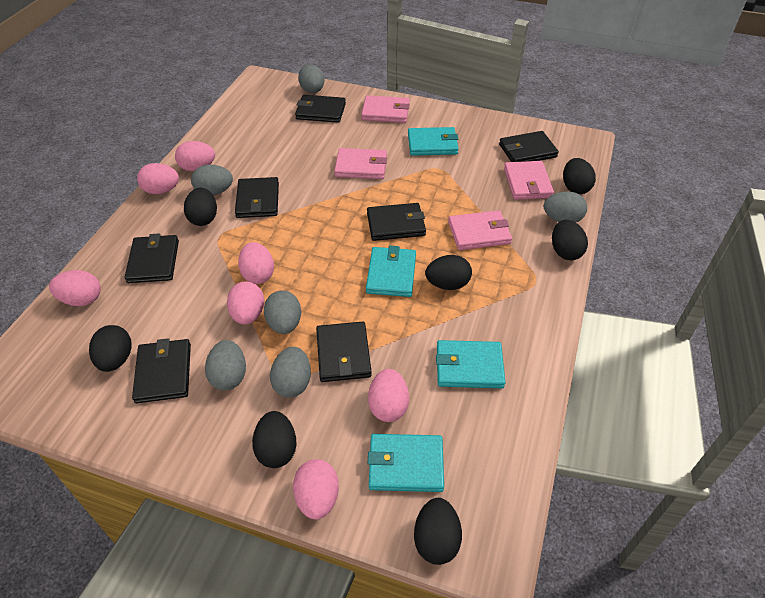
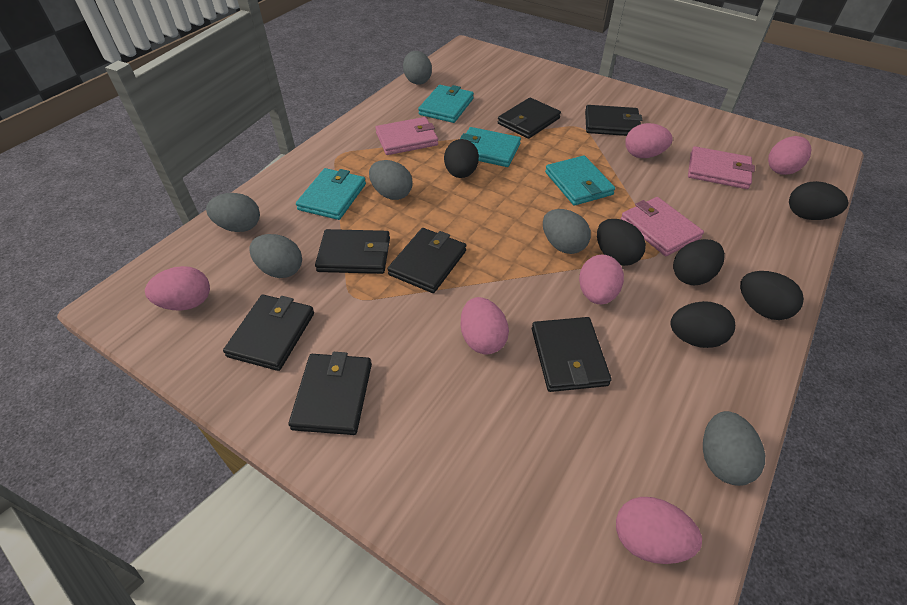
black egg: [89,325,132,372] [184,188,217,226] [252,411,297,468] [414,498,462,565] [425,255,472,290] [552,220,588,260] [563,158,596,194] = 7 -> [444,139,479,178] [597,219,646,266] [670,301,735,348] [673,239,725,285] [740,271,804,320] [789,181,848,220] = 6
pink egg: [49,270,101,306] [137,163,179,194] [175,141,215,171] [227,281,264,325] [238,242,274,284] [293,459,339,520] [368,369,409,422] = 7 -> [145,266,210,311] [460,297,509,354] [579,255,624,304] [616,497,702,564] [625,123,673,158] [768,136,812,175] = 6
pink wallet: [334,148,387,179] [361,95,410,123] [448,210,512,250] [504,161,554,200] = 4 -> [375,117,438,155] [621,197,704,256] [688,146,755,189] = 3

